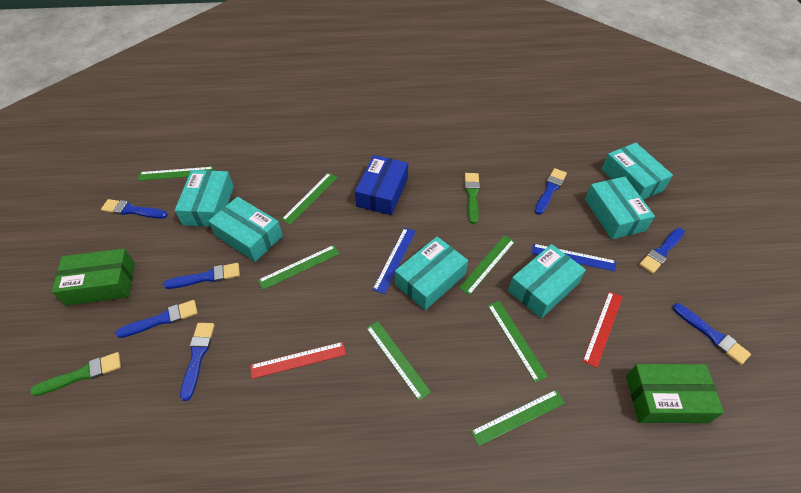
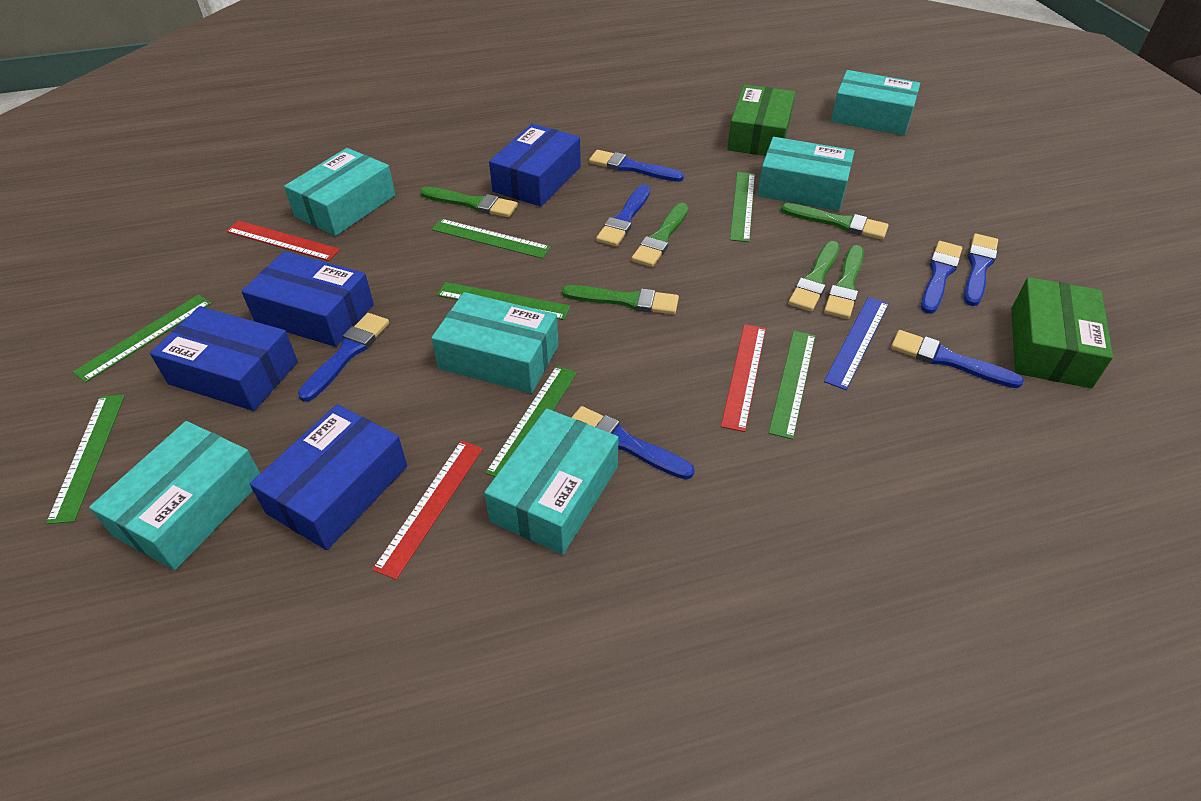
blue box: [355,155,408,215] = 1 -> [150,306,298,411] [241,251,374,347] [250,404,407,550] [489,124,581,207] = 4
blue ruler: [372,228,416,294] [532,244,616,272] = 2 -> [824,297,889,390] = 1
green brush: [30,352,121,396] [465,173,480,224] = 2 -> [420,187,518,217] [562,285,679,314] [631,203,688,267] [781,203,889,240] [788,241,840,312] [824,245,864,319] = 6
red ruler: [250,342,346,379] [583,291,623,368] = 2 -> [226,221,340,261] [372,440,483,580] [721,324,766,432] = 3

